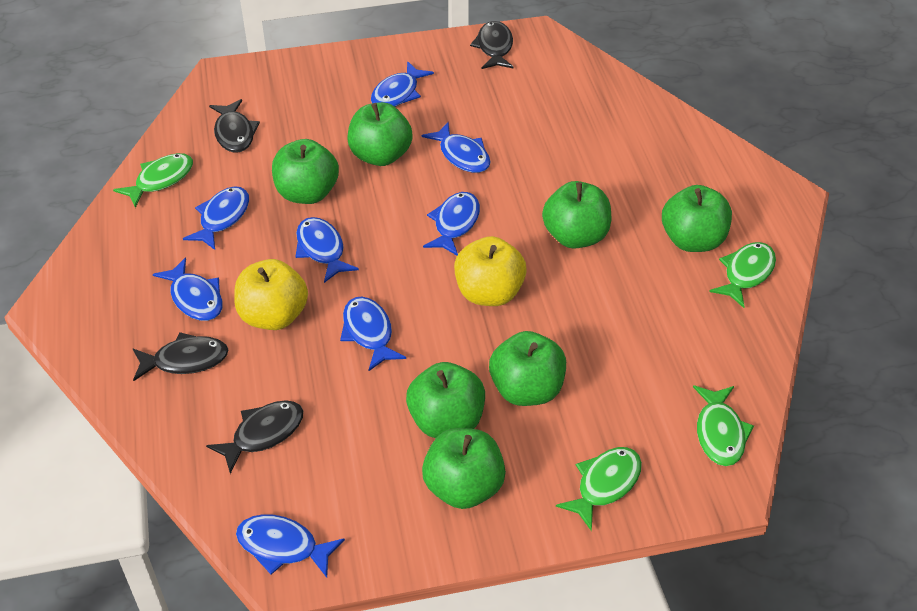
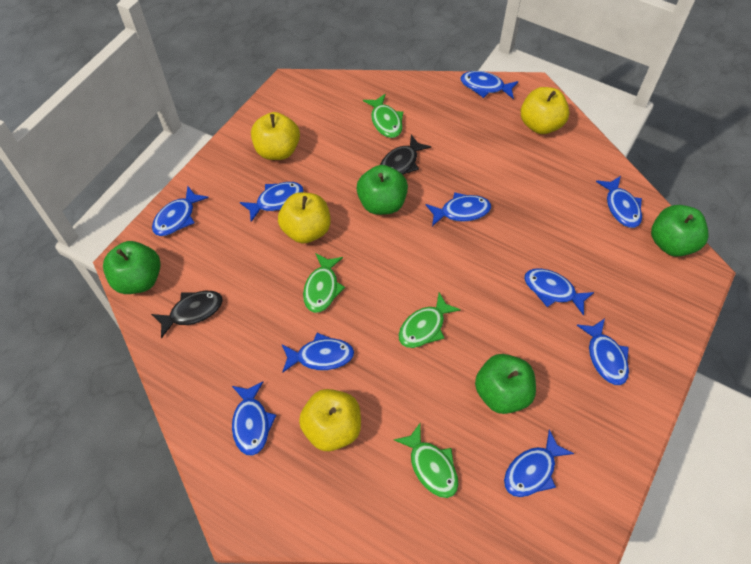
black fish: [133,332,229,381] [206,400,303,474] [209,99,260,152] [470,21,514,69] = 4 -> [151,291,223,339] [380,135,431,175] = 2
blue fish: [153,257,223,321] [183,186,249,250] [236,514,345,578] [295,217,359,283] [340,297,406,371] [371,61,434,107] [422,122,490,173] [423,192,480,255] = 8 -> [152,186,209,236] [232,381,276,456] [240,182,304,222] [282,333,354,373] [426,192,491,226] [461,71,519,99] [504,429,574,497] [524,268,594,315] [577,318,629,385] [596,176,642,228] = 10
green apple: [272,139,339,204] [348,102,413,166] [406,362,485,438] [422,428,506,509] [489,331,566,406] [542,181,611,249] [662,185,732,252] = 7 -> [103,241,161,294] [356,165,408,215] [475,354,536,414] [651,205,709,257] = 4
yellow apple: [234,259,308,330] [454,236,527,306] = 2 -> [251,112,300,160] [278,192,331,243] [299,389,361,451] [521,87,570,134] = 4

